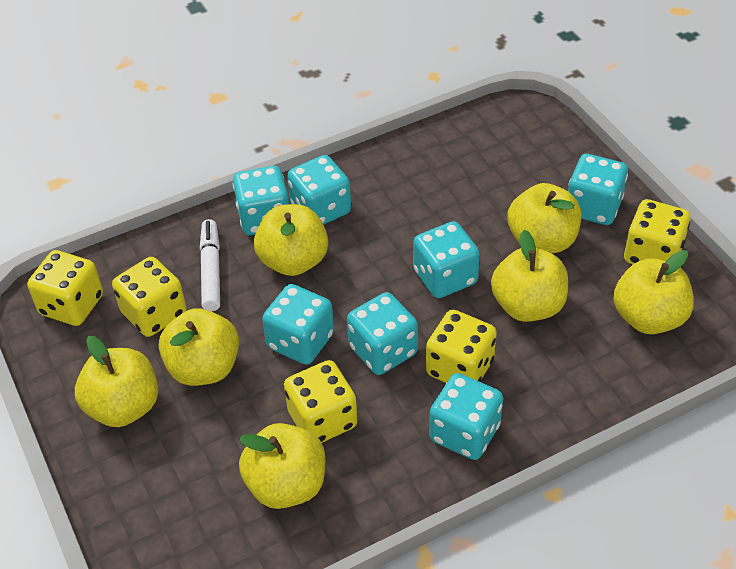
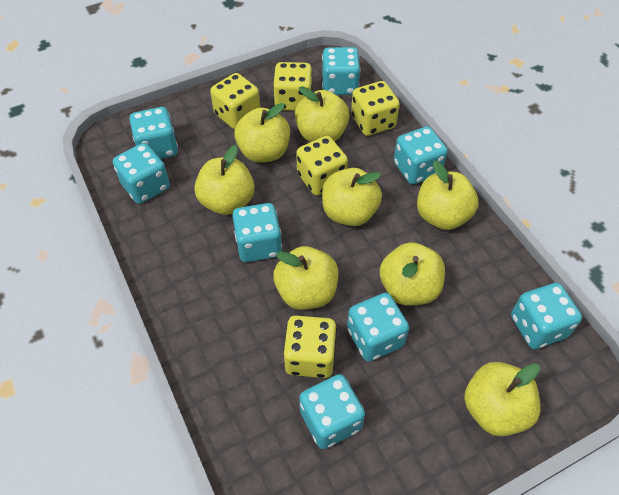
turquoise dice: [233,166,289,235] [262,284,334,365] [287,155,351,225] [347,292,418,375] [413,221,480,298] [429,373,503,460] [568,154,628,225] = 7 -> [113,143,170,204] [129,107,178,159] [232,203,282,262] [299,374,365,449] [322,47,360,95] [347,293,409,362] [394,126,448,185] [511,283,582,349] = 8
white marker: [200,219,220,311] = 1 -> none = 0
yellow apple: [75,336,158,427] [159,308,239,386] [239,423,325,509] [254,204,328,276] [491,230,568,322] [508,183,581,253] [613,250,694,334] = 7 -> [194,145,255,215] [234,103,290,163] [273,246,339,310] [295,86,350,142] [322,168,382,226] [380,242,445,306] [417,161,479,230] [464,362,541,436] = 8

